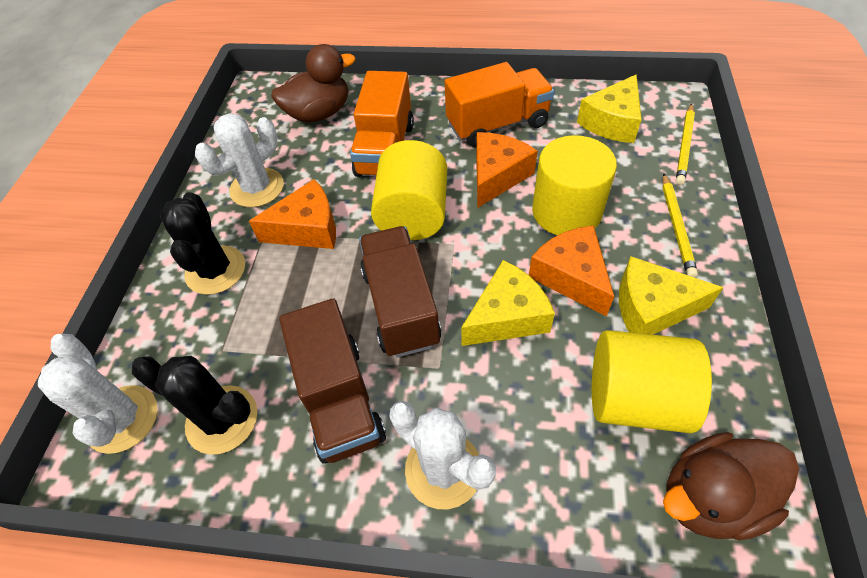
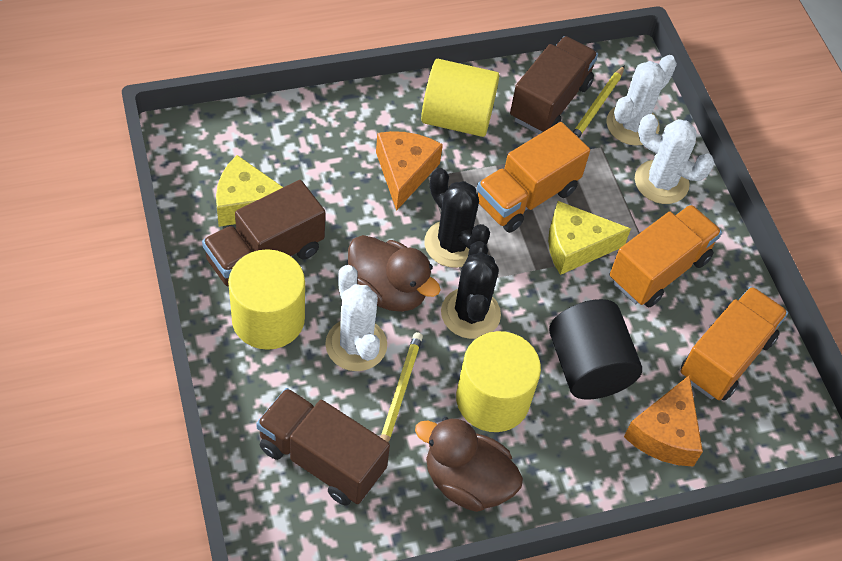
black cylinder: none = 0 -> [549,299,642,400] = 1
brown truck: [279,298,386,464] [359,226,441,357] = 2 -> [202,180,325,286] [256,388,390,506] [510,36,598,134] = 3
orange cheese: [249,179,336,249] [476,132,538,208] [529,225,614,316] = 3 -> [376,131,443,211] [624,375,703,467] = 2
orange truck: [350,71,414,177] [445,62,554,147] = 2 -> [477,122,590,233] [610,204,722,307] [681,286,788,401] = 3
yellow cheese: [461,260,555,346] [577,74,642,143] [619,256,724,335] = 3 -> [216,155,283,227] [548,201,631,275] = 2

